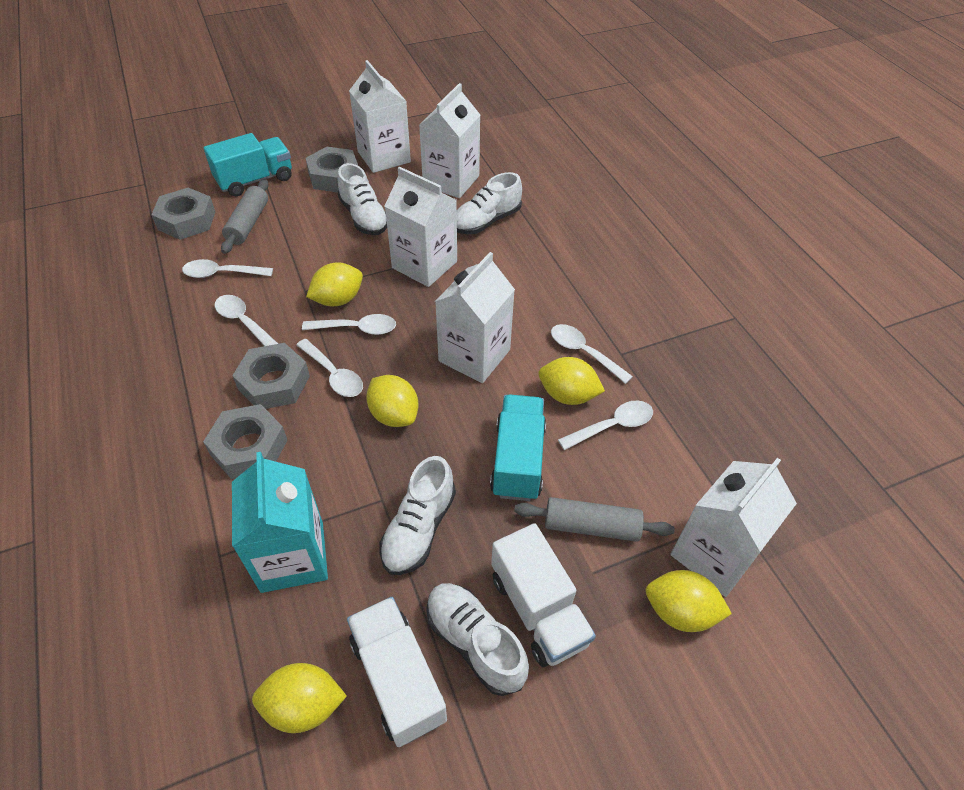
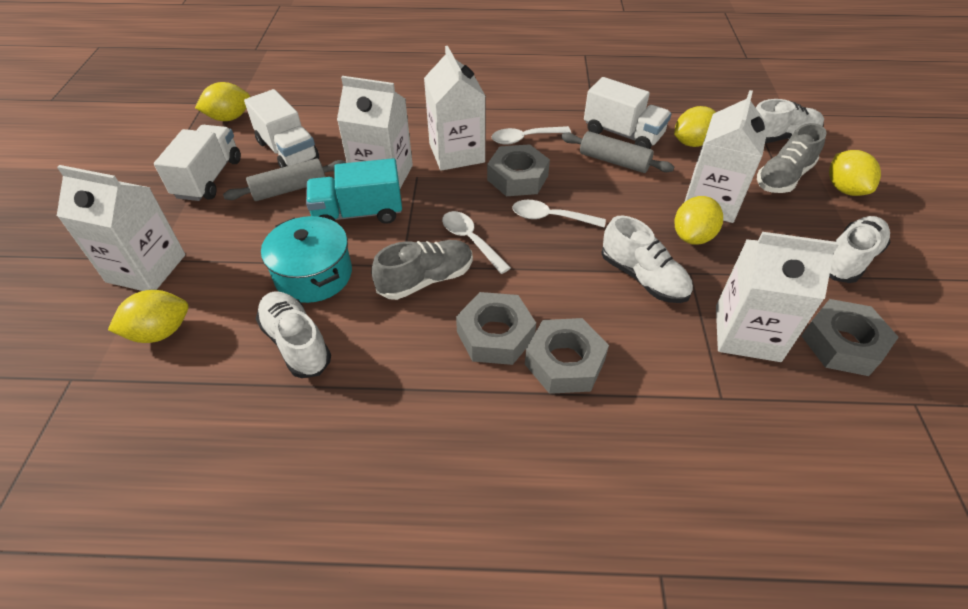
grey shoe: none = 0 -> [371,240,473,300] [757,123,827,193] = 2
turquoise carton: [232,452,328,593] = 1 -> none = 0
turquoise pot: none = 0 -> [261,216,352,303] = 1
turquoise truck: [204,133,292,196] [490,394,546,501] = 2 -> [306,158,402,224] = 1
white spoon: [182,259,273,278] [215,295,278,346] [296,339,363,397] [302,314,396,335] [551,324,633,384] [558,400,653,450] = 6 -> [442,211,511,274] [492,126,571,145] [512,200,606,228] = 3
white truck: [347,597,447,747] [491,523,596,667] = 2 -> [154,125,241,201] [244,89,319,168] [584,77,671,149] = 3

